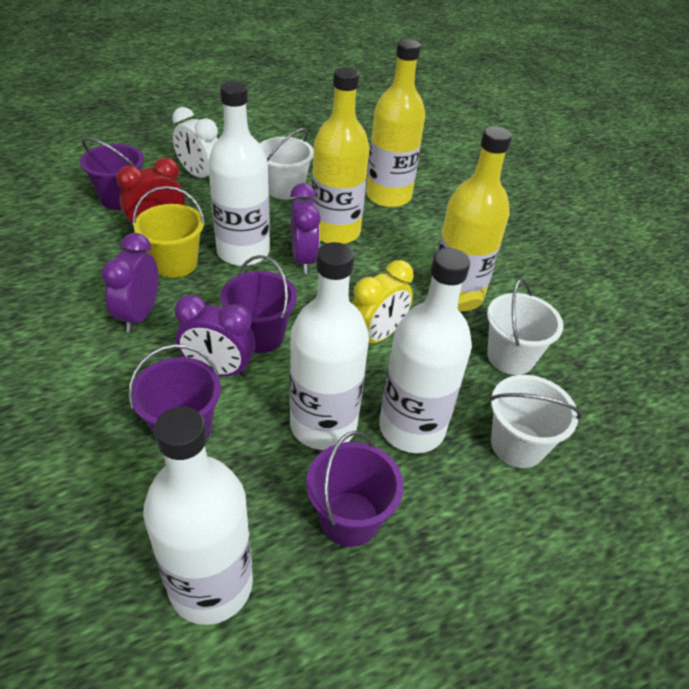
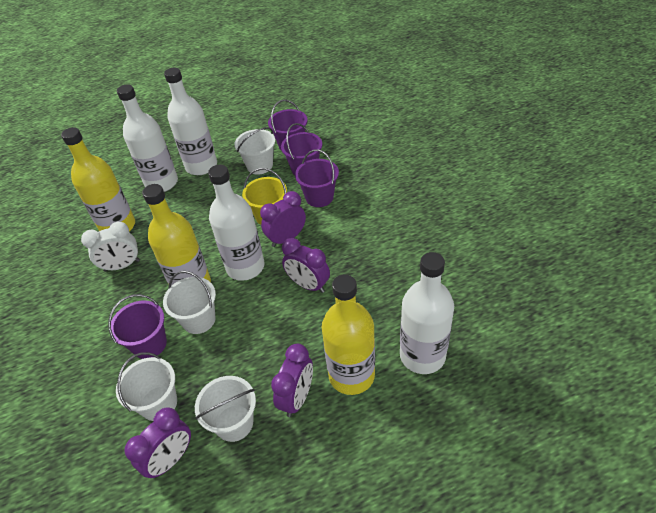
purple clock: [102,233,158,333] [175,295,256,377] [290,183,321,274] = 3 -> [124,408,191,478] [260,191,306,247] [271,344,313,417] [282,238,330,293] = 4
red clock: [116,158,185,233] = 1 -> none = 0
white bucket: [260,128,314,200] [487,279,563,375] [489,375,582,468] = 3 -> [116,352,177,421] [163,271,216,334] [195,376,256,442] [234,127,275,175] = 4
yellow clock: [352,260,414,344] = 1 -> none = 0

